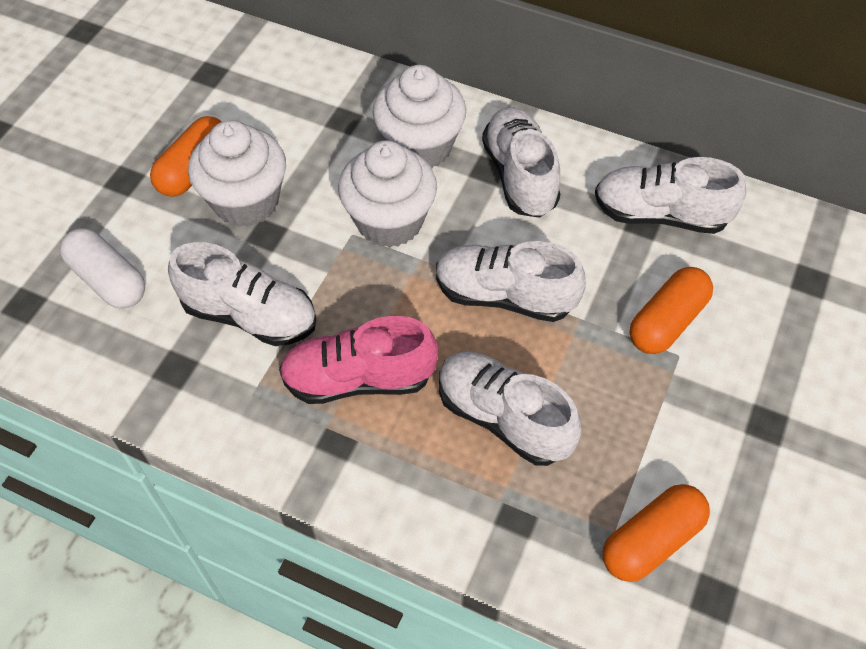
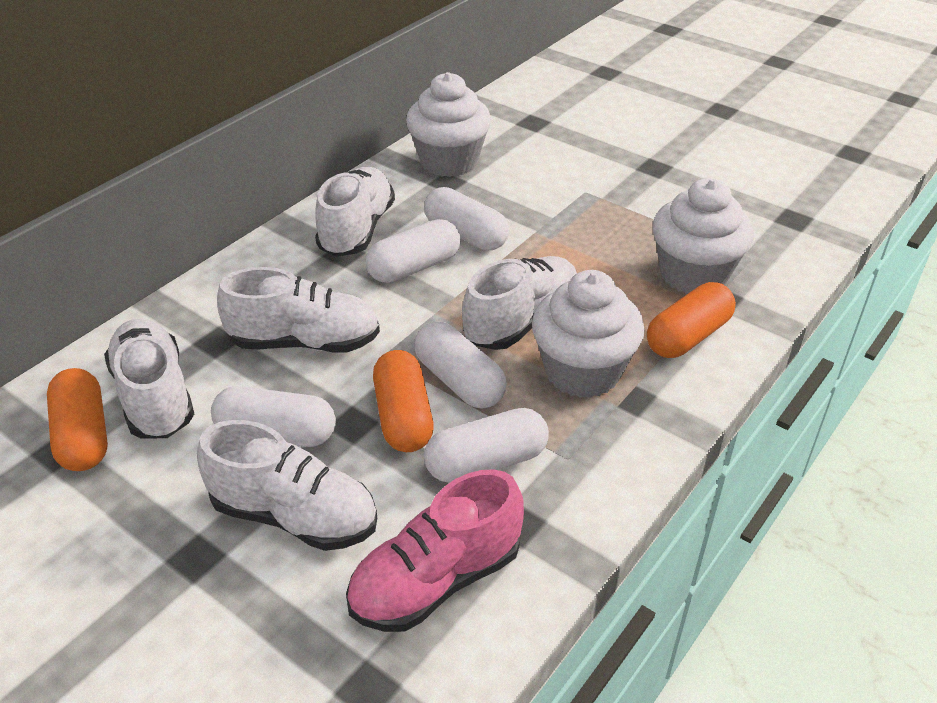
white capsule: [60,228,145,309] = 1 -> [211,386,336,447] [365,219,461,283] [414,322,507,409] [424,187,509,251] [424,408,549,483] = 5

